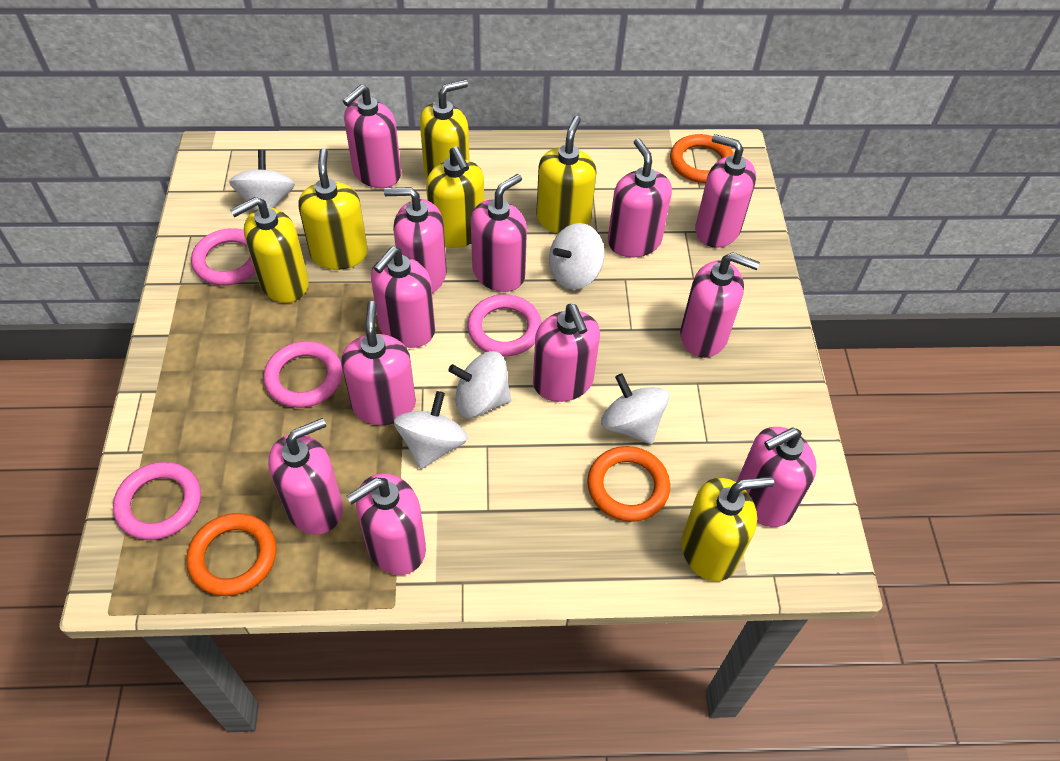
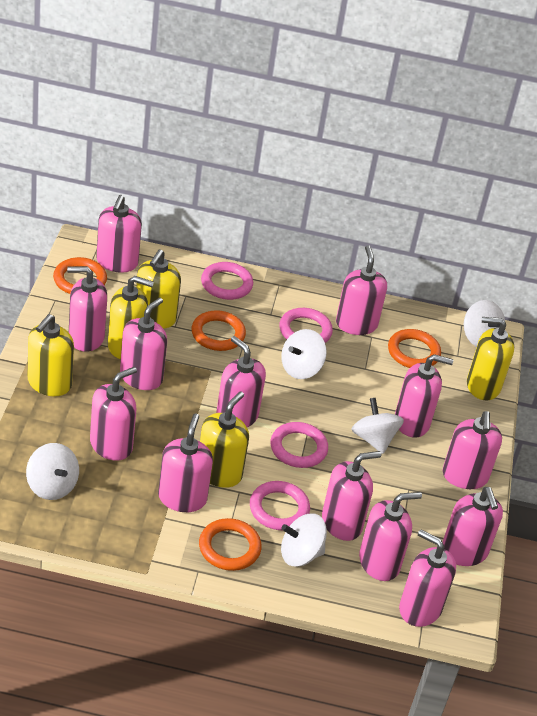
orange ring: [186,513,276,596] [587,446,670,522] [670,134,734,183] = 3 -> [53,257,107,294] [192,310,246,351] [199,518,262,571] [388,329,441,368] = 4
pink soap dispenser: [268,418,343,535] [341,301,416,425] [343,84,401,188] [346,473,426,575] [371,246,435,348] [384,187,447,293] [471,174,527,292] [533,304,600,402] [608,138,672,257] [680,252,760,358] [695,134,756,248] [737,427,817,527] = 12 -> [67,266,107,352] [90,367,137,461] [96,195,142,273] [120,297,167,390] [158,413,213,512] [216,336,266,427] [322,451,381,541] [336,245,387,335] [359,492,422,581] [395,354,453,438] [399,530,456,627] [443,411,502,489] [443,487,503,566] = 13
yellow soap dispenser: [230,197,309,303] [298,148,368,270] [420,80,470,179] [426,146,484,248] [536,116,596,234] [681,476,774,581] = 6 -> [28,314,74,396] [108,276,154,359] [136,249,181,329] [200,391,249,488] [467,317,514,401] = 5

